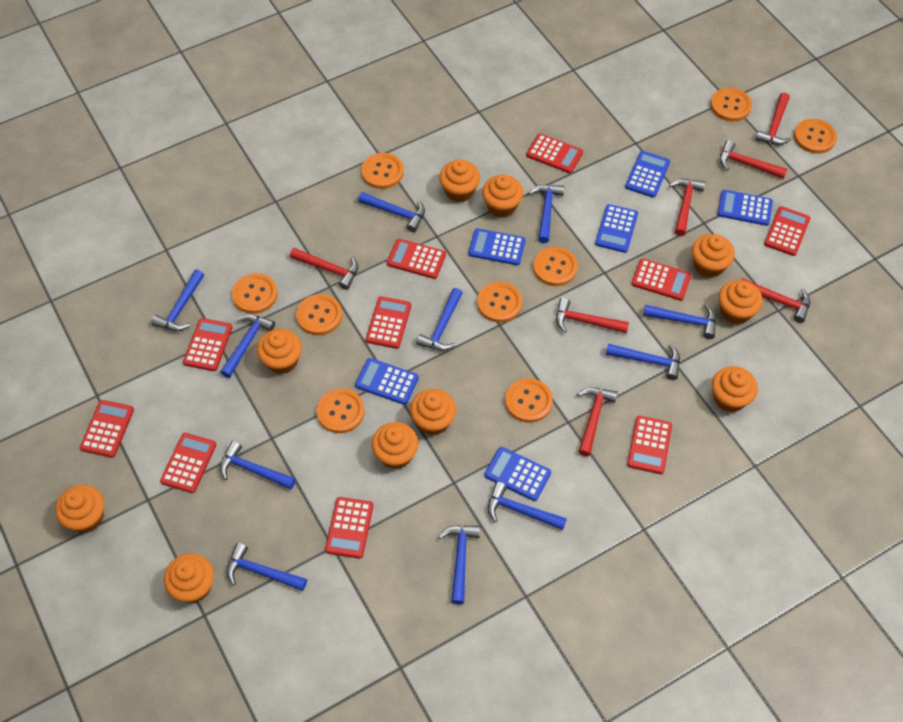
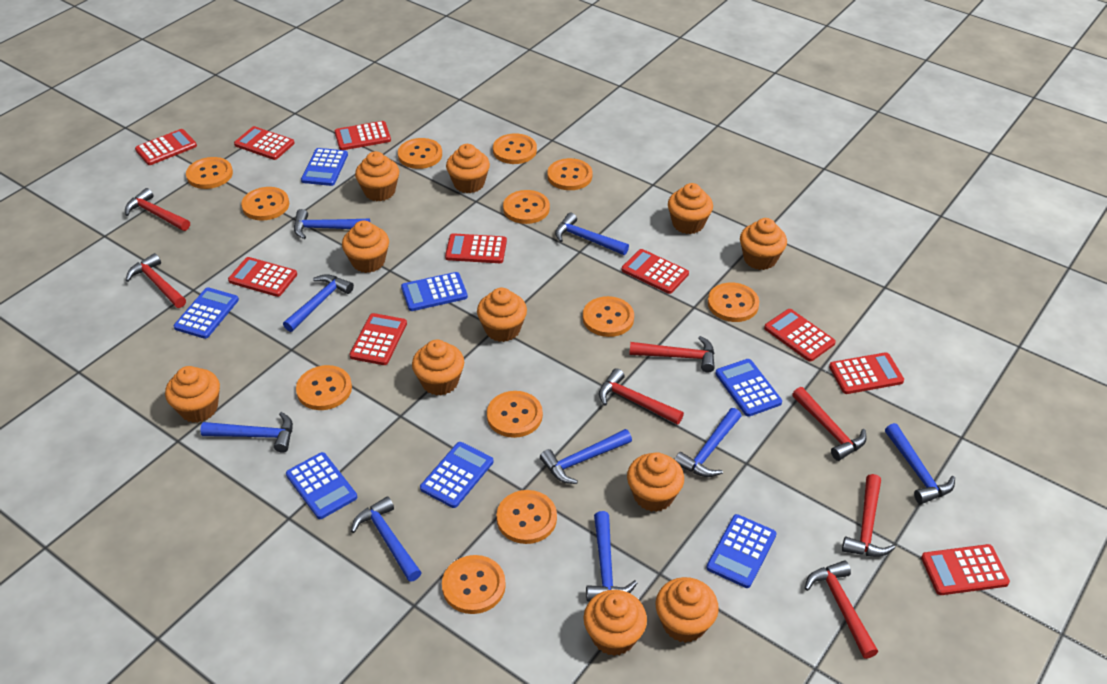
blue calculator: [355,358,419,405] [468,228,526,265] [484,447,551,501] [595,204,638,253] [625,151,670,198] [718,190,773,226] = 6 -> [174,287,239,339] [286,452,357,519] [301,148,348,186] [401,272,468,311] [420,442,493,508] [706,514,777,588] [715,359,782,417] = 7
blue hammer: [151,270,204,331] [220,314,275,378] [220,441,296,489] [226,543,307,591] [358,192,425,232] [416,288,463,351] [438,525,480,605] [488,482,567,530] [529,185,565,243] [606,343,680,380] [643,304,716,339] = 11 -> [200,412,293,453] [283,274,354,332] [294,209,370,239] [351,496,422,582] [540,429,632,484] [555,213,629,255] [586,511,637,602] [675,408,742,477] [885,423,955,504] = 9
orange button: [232,273,278,314] [296,294,342,335] [316,389,365,433] [361,153,404,189] [477,282,522,323] [505,378,553,423] [533,247,578,286] [710,87,752,122] [794,119,837,154] = 9 -> [186,157,233,189] [241,187,289,221] [296,365,352,410] [398,138,442,169] [442,555,506,614] [487,391,543,438] [493,133,537,164] [496,490,557,544] [503,190,550,224] [547,158,592,190] [583,296,634,337] [708,282,759,322] = 12
orange cupcake: [55,485,104,533] [164,553,214,603] [257,329,302,374] [372,422,419,469] [410,389,456,436] [439,159,480,203] [482,174,523,218] [692,234,735,278] [712,366,758,412] [719,280,763,324] = 10 -> [165,366,220,423] [342,220,389,273] [355,151,399,201] [412,340,464,396] [446,144,490,193] [477,288,527,342] [584,590,647,656] [627,452,684,512] [656,577,719,643] [668,183,713,234] [740,218,787,270] = 11

